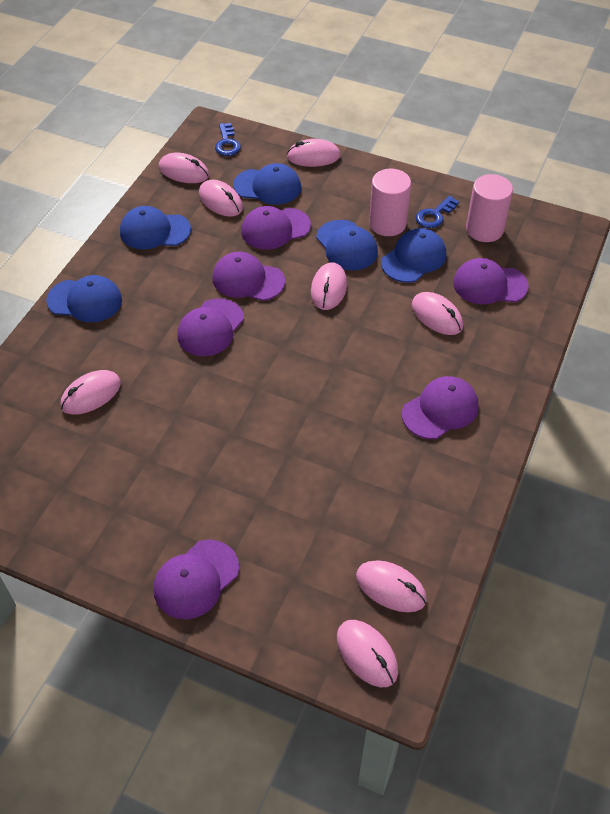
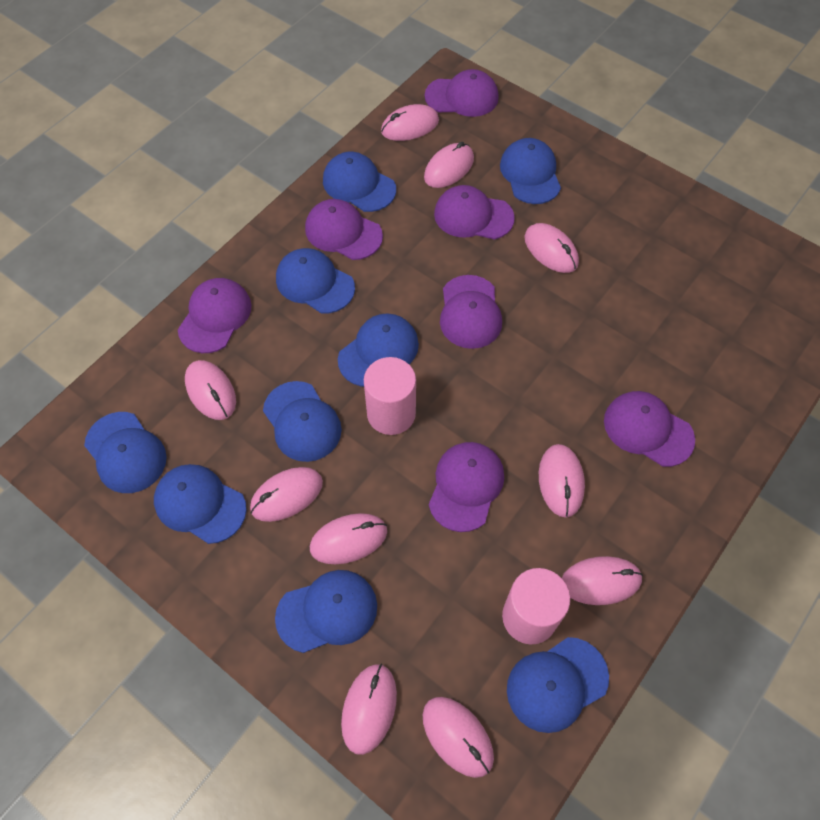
blue cap: [46,275,122,322] [120,206,191,249] [233,163,301,205] [316,220,378,271] [381,228,446,283] = 5 -> [84,412,167,493] [154,464,247,544] [263,381,342,462] [275,570,377,653] [276,248,355,314] [323,152,396,212] [338,313,419,387] [500,138,561,204] [507,637,609,733] = 9
blue key: [215,123,241,156] [416,196,459,228] = 2 -> none = 0
pink mouse: [61,370,121,415] [159,153,209,183] [199,180,243,217] [286,139,341,167] [311,263,347,310] [337,620,398,687] [356,560,427,612] [412,292,463,335] = 8 -> [185,360,236,420] [250,467,323,522] [310,513,387,564] [341,664,397,755] [381,104,439,141] [423,697,494,778] [424,142,474,188] [524,223,579,273] [539,444,585,518] [562,556,643,605] = 10
purple cap: [153,540,239,619] [177,298,244,356] [213,252,285,301] [241,206,311,250] [402,376,479,439] [453,258,529,304] = 6 -> [178,278,252,353] [305,199,383,260] [425,69,499,117] [429,442,504,532] [434,185,515,240] [440,275,502,349] [604,391,695,467] = 7

